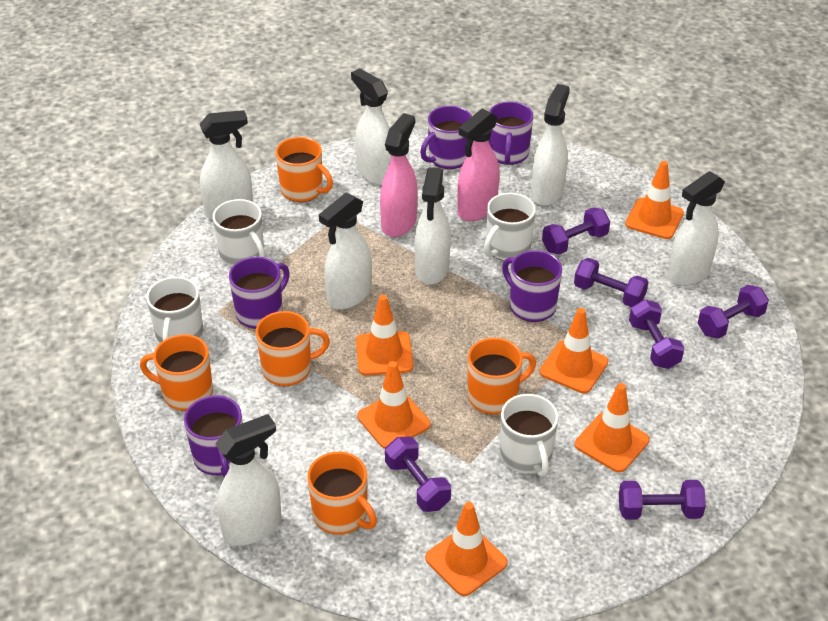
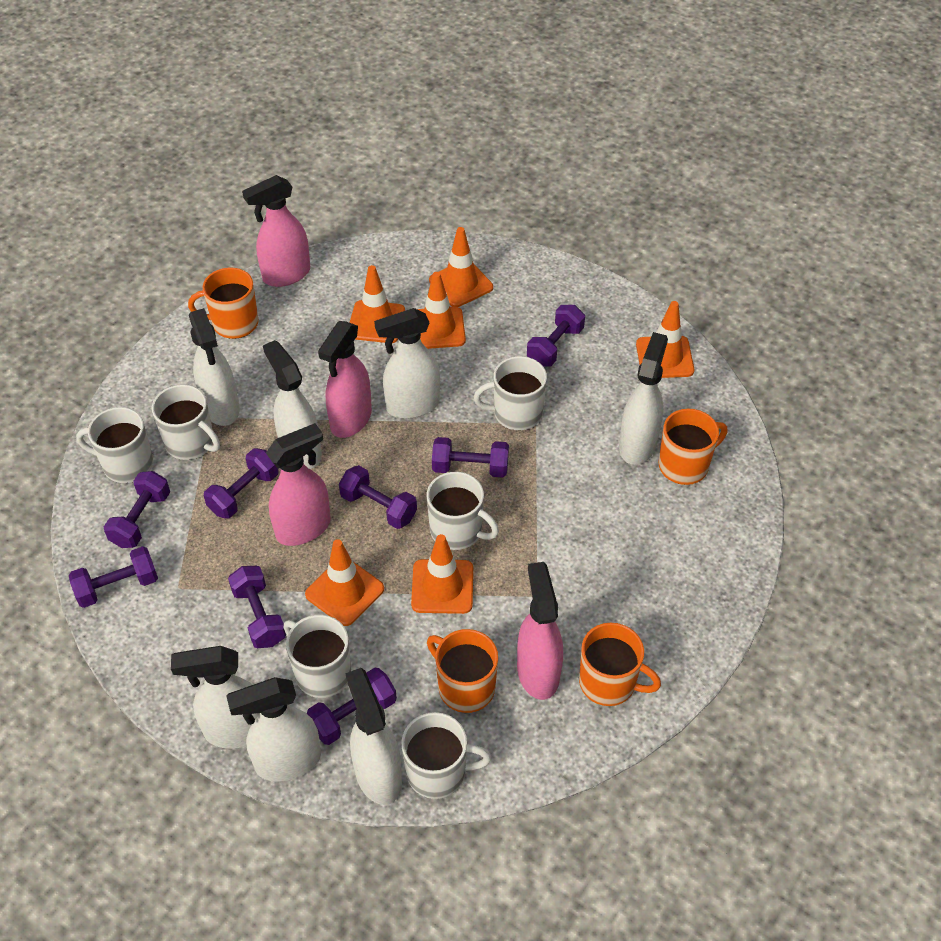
orange mug: [140,334,213,411] [256,311,330,386] [275,137,333,202] [307,452,377,535] [468,338,536,414] = 5 -> [188,268,259,339] [427,629,498,713] [579,623,661,706] [659,409,727,485] = 4
pink spray bottle: [380,113,418,237] [457,108,500,221] = 2 -> [242,175,310,287] [266,423,331,546] [318,321,372,438] [517,562,563,700] = 4
purple dumbbell: [385,437,451,512] [542,207,610,255] [574,258,648,307] [619,480,706,520] [629,299,684,369] [698,285,769,339] = 6 -> [69,546,158,608] [104,471,170,548] [204,448,279,519] [228,566,286,648] [307,668,397,745] [339,465,417,529] [432,437,509,478] [527,305,585,367] = 8
purple mug: [184,396,242,478] [229,257,290,329] [420,106,472,169] [488,102,533,165] [502,250,562,322] = 5 -> none = 0
white mug: [146,277,204,344] [213,199,265,267] [484,193,536,261] [500,394,559,477] = 4 -> [76,407,153,483] [152,385,220,460] [284,615,351,698] [401,712,491,799] [427,472,499,550] [474,356,547,430] = 6

